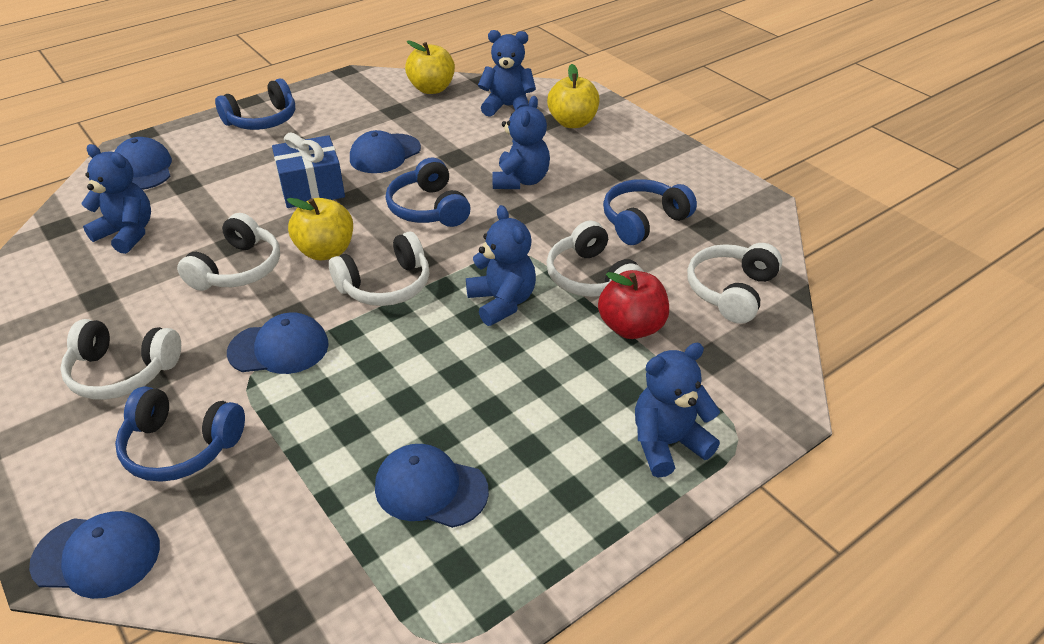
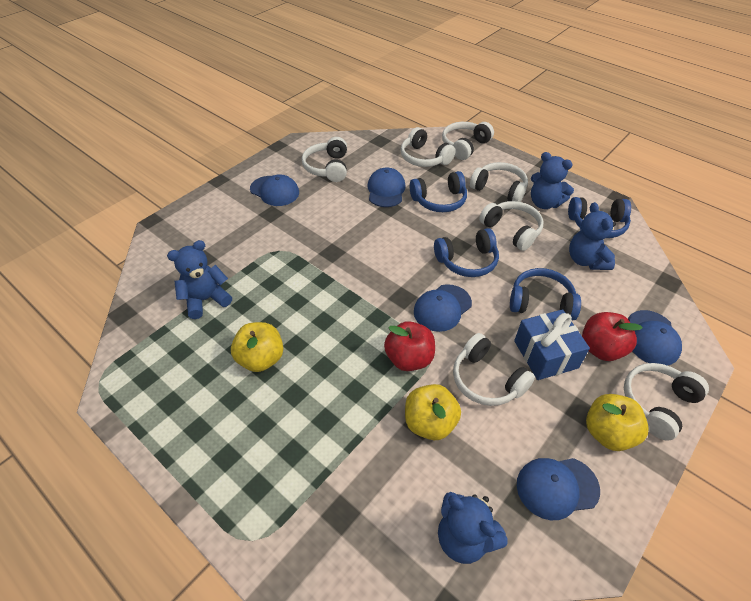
blue teddy bear: [81,144,151,254] [466,205,536,326] [478,30,536,117] [492,96,550,189] [635,343,720,478] = 5 -> [167,240,232,319] [438,492,508,564] [531,152,574,209] [569,202,616,270] = 4
red apple: [598,270,669,339] = 1 -> [384,321,435,371] [582,312,643,361] = 2
white headphones: [60,319,181,400] [177,213,280,291] [329,232,429,306] [546,221,644,297] [687,243,782,324] = 5 -> [302,137,347,182] [401,127,456,167] [442,122,494,160] [453,333,535,406] [470,162,528,202] [479,201,543,251] [624,363,709,441] = 7

